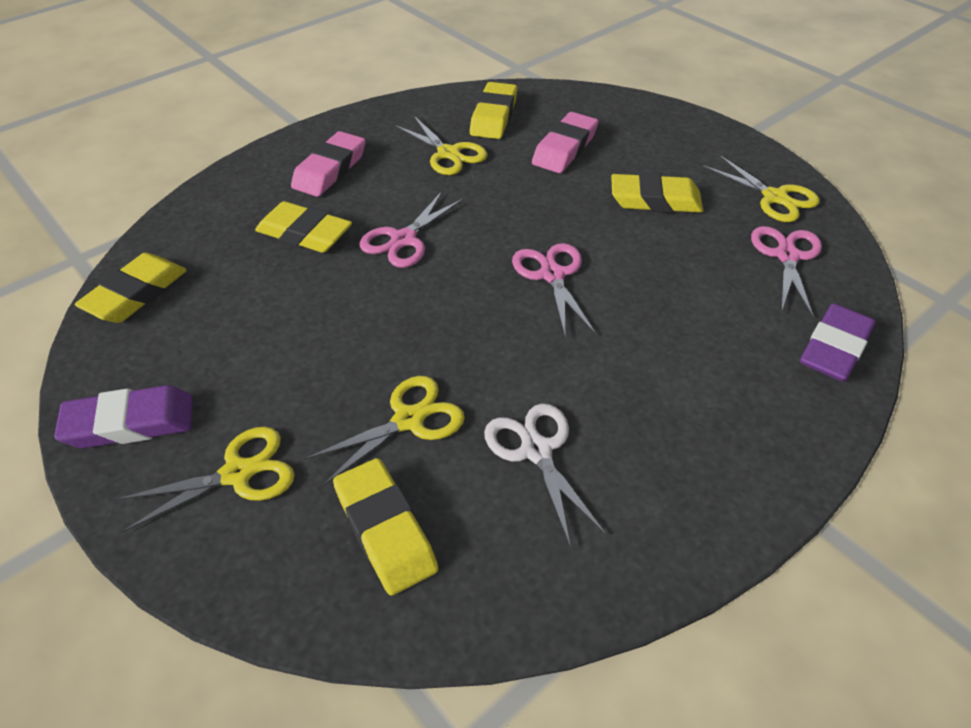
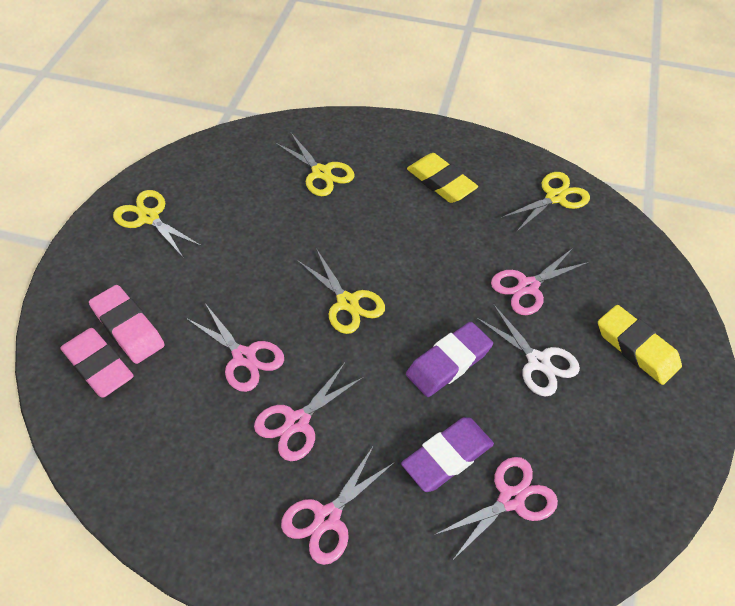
pink scissors: [359,191,464,268] [512,243,596,335] [751,226,822,317] = 3 -> [186,303,284,392] [254,363,364,461] [281,445,395,565] [435,457,558,561] [491,248,589,315] = 5
yellow eraser: [75,253,187,323] [255,201,352,253] [333,458,438,595] [470,82,517,139] [611,173,703,213] = 5 -> [407,153,478,203] [598,305,682,385] = 2

